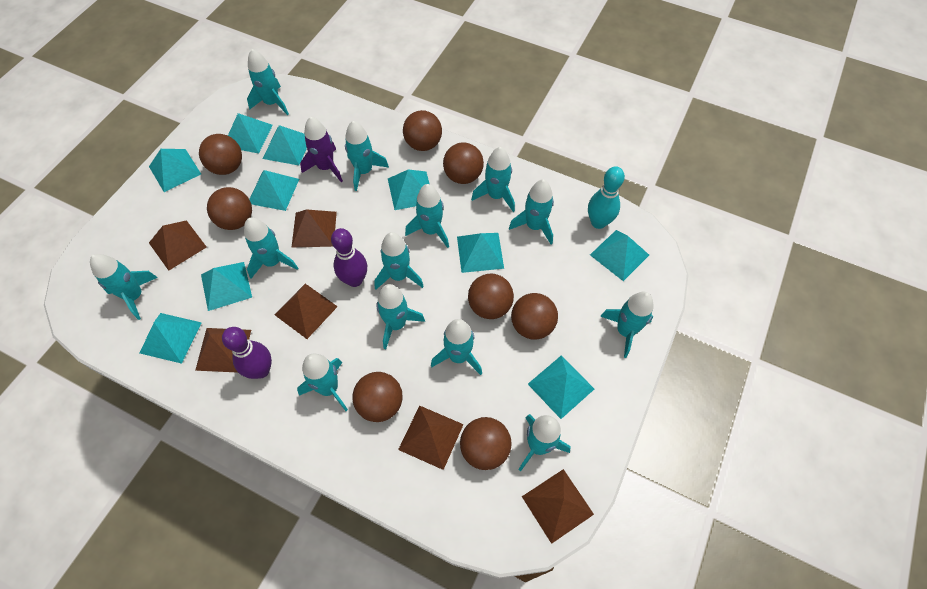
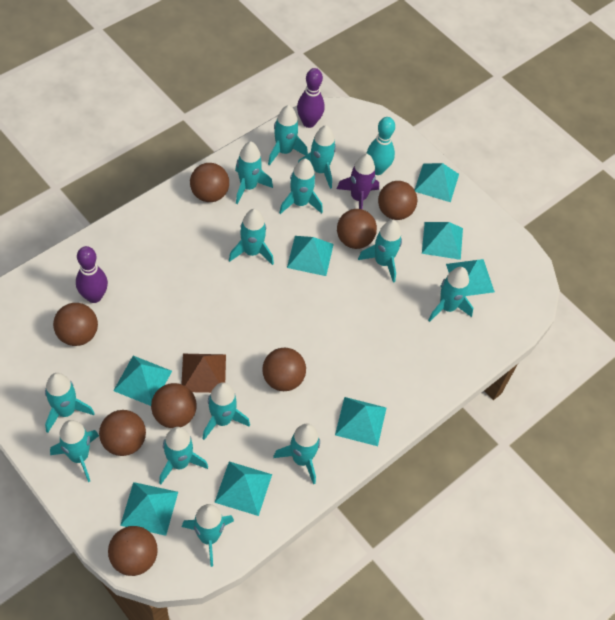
brown pyramid: [149,220,206,271] [195,328,251,373] [275,284,338,339] [291,209,337,248] [398,405,464,470] [522,469,594,544] = 6 -> [182,354,226,393] = 1
turquoise pyramid: [140,313,202,364] [149,149,201,192] [201,262,252,311] [228,113,273,153] [249,170,299,211] [263,125,307,165] [388,169,429,210] [457,233,504,273] [528,356,594,419] [590,230,649,281] = 10 -> [113,356,172,406] [120,482,178,536] [214,461,272,516] [287,236,334,276] [335,397,386,446] [415,163,459,202] [422,222,463,260] [446,259,495,296] = 8

